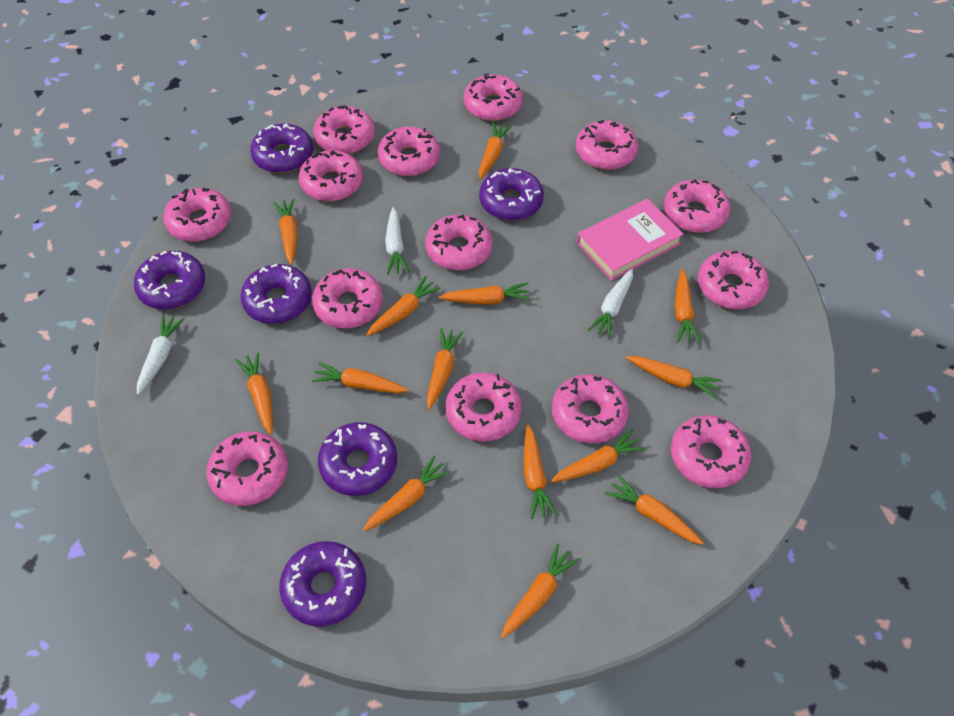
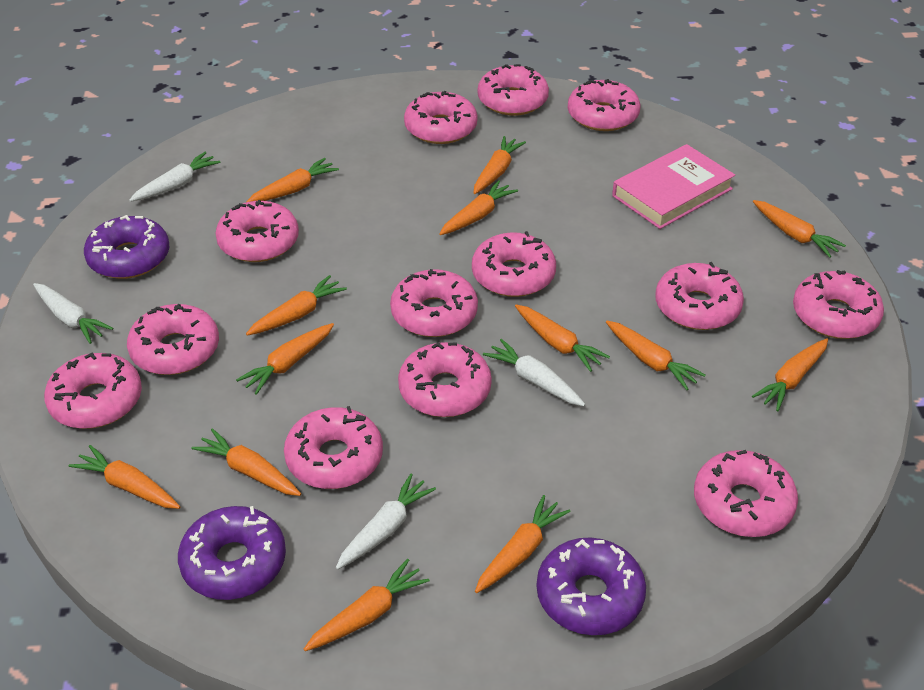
orange carrot: [236,352,273,434] [273,198,298,265] [312,362,409,393] [363,456,451,531] [366,276,441,336] [427,328,463,410] [439,282,531,305] [479,122,512,179] [501,544,580,638] [524,424,557,519] [551,429,646,482] [605,474,704,545] [626,356,723,399] [675,269,700,344] = 14 -> [69,445,181,509] [192,428,301,496] [236,323,334,395] [246,158,339,202] [246,275,347,336] [304,559,430,651] [439,180,518,235] [474,136,526,194] [475,495,571,593] [515,304,610,372] [606,321,706,390] [752,338,828,411] [753,200,846,258] = 13
pink donut: [163,188,231,242] [206,431,288,506] [299,150,363,201] [312,268,383,329] [313,105,375,154] [378,126,440,176] [425,215,493,270] [445,372,522,442] [464,74,523,121] [552,374,629,444] [576,119,638,170] [664,179,730,233] [671,415,751,488] [698,251,769,309] = 14 -> [44,352,142,429] [127,304,219,375] [215,200,299,262] [284,406,383,489] [390,269,478,337] [398,342,492,417] [404,91,478,144] [472,231,556,297] [478,64,549,116] [568,79,641,131] [655,262,744,330] [694,450,798,537] [793,270,884,339] = 13
purple donut: [134,251,205,309] [240,264,312,324] [250,123,313,173] [280,541,366,627] [318,422,397,496] [479,168,544,221] = 6 -> [84,215,169,279] [178,506,286,600] [537,537,646,635] = 3
white carrot: [137,315,184,395] [385,207,409,275] [588,268,633,338] = 3 -> [33,283,113,344] [129,152,220,202] [336,474,436,569] [483,339,585,406] = 4

